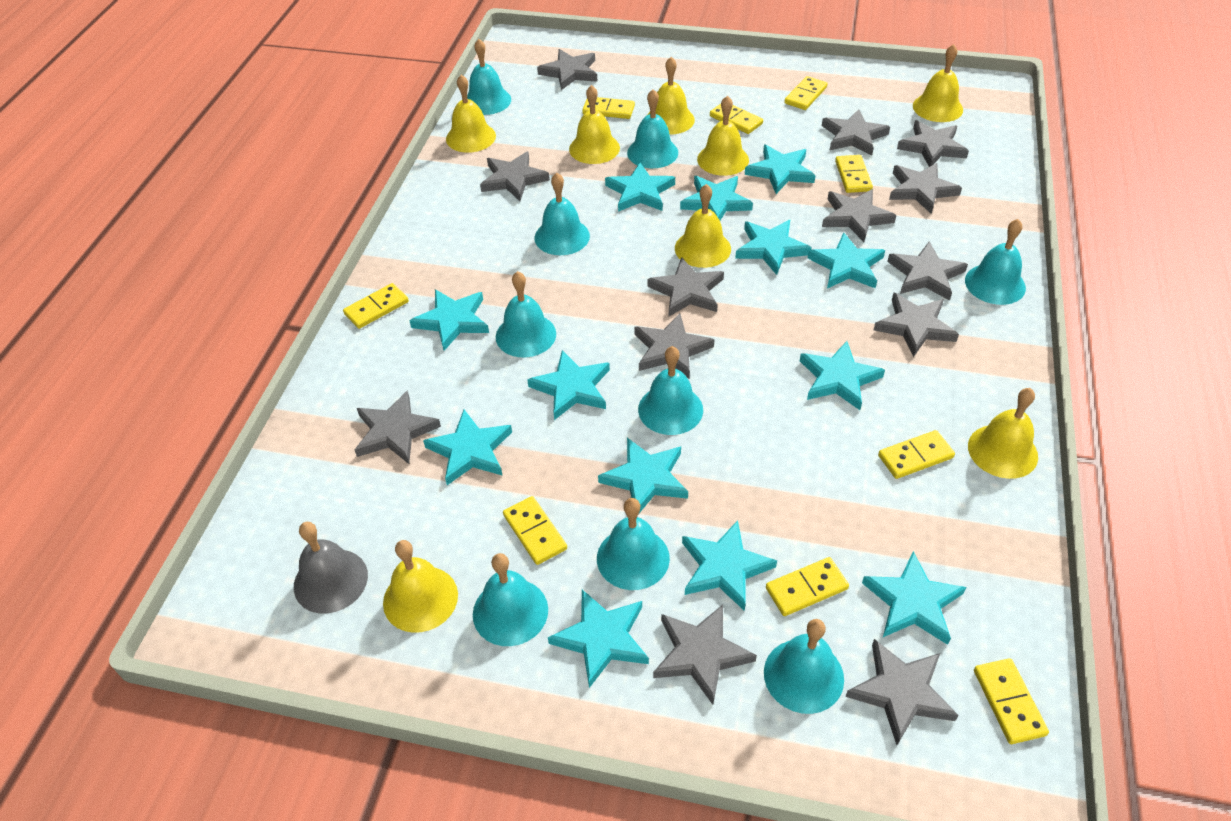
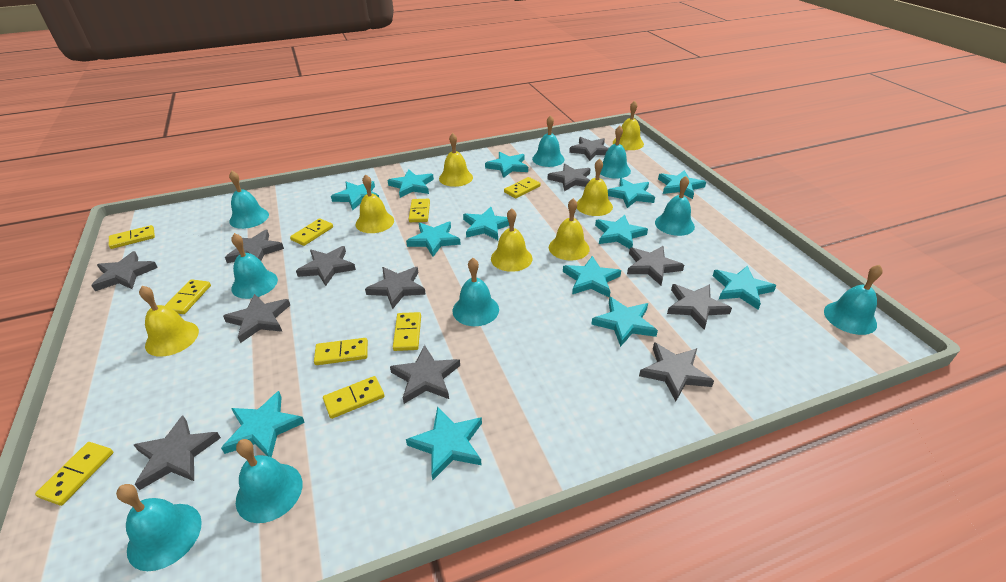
grey bell: [294,522,368,614] = 1 -> none = 0
grey star: [355,390,441,464] [480,151,550,201] [537,49,598,90] [634,313,715,379] [647,257,724,316] [653,605,757,705] [822,109,890,156] [822,189,896,242] [845,639,959,745] [874,293,959,357] [887,241,968,301] [889,163,962,214] [897,120,969,167] = 13 -> [91,251,158,291] [134,415,221,490] [223,294,290,343] [225,230,284,263] [296,246,356,286] [365,267,426,309] [390,345,460,404] [547,164,591,191] [569,137,609,161] [627,246,684,285] [639,342,714,401] [667,284,732,330] = 12
yellow bell: [383,540,458,633] [446,75,496,153] [569,85,620,164] [647,57,695,134] [675,184,731,268] [697,96,749,176] [913,44,963,122] [968,388,1038,479] = 8 -> [139,286,199,357] [356,174,394,233] [439,133,473,187] [491,208,532,272] [549,198,590,261] [577,159,613,216] [613,101,644,150] = 7

